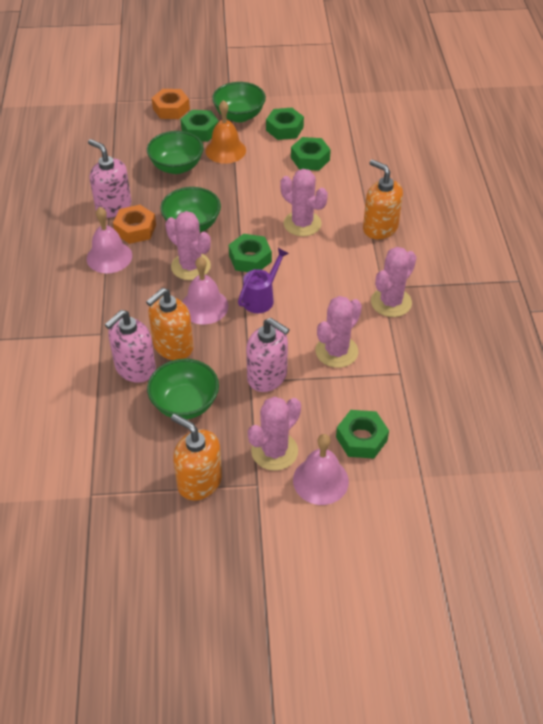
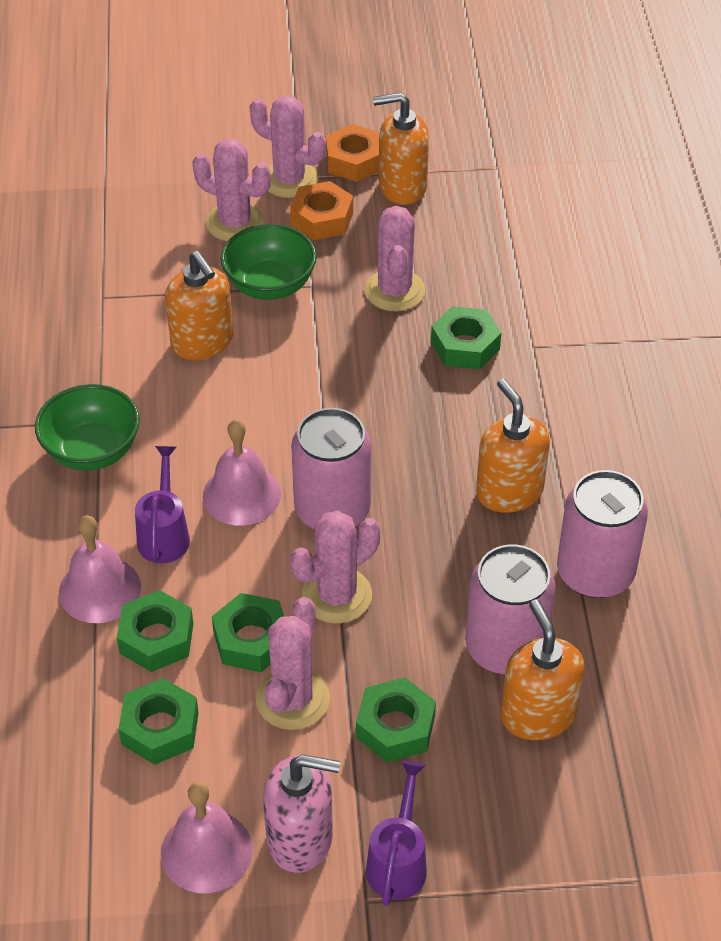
green bowl: [147,131,203,174] [147,359,219,420] [160,187,221,232] [212,82,266,122] = 4 -> [35,384,140,471] [221,224,317,300] = 2
orange bell: [205,100,246,164] = 1 -> none = 0
orange soap dispenser: [146,288,193,360] [171,414,222,501] [363,159,403,239] = 3 -> [165,251,233,360] [373,92,429,205] [476,379,550,513] [501,599,584,740] = 4
pink can: none = 0 -> [291,408,371,529] [466,544,556,675] [557,470,648,598] = 3
pink soap dispenser: [88,139,131,218] [105,310,156,383] [246,318,290,392] = 3 -> [263,754,340,873] = 1
purple watering can: [238,248,289,313] = 1 -> [135,446,190,563] [366,761,427,906] = 2

